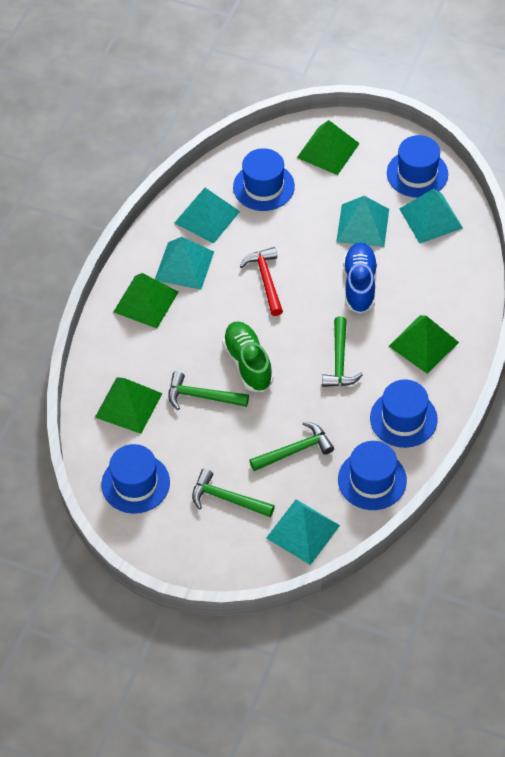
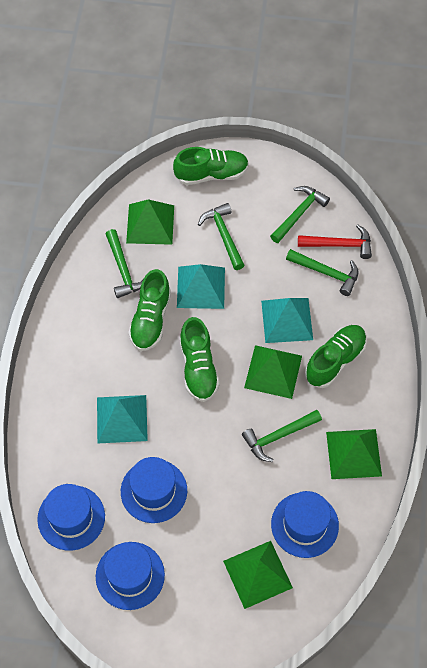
blue hat: [101,444,170,514] [233,148,295,211] [338,441,407,510] [370,379,438,448] [387,135,448,198] = 5 -> [37,484,105,551] [96,542,165,610] [121,457,187,523] [271,491,339,558] = 4
blue shoe: [343,242,377,314] = 1 -> none = 0
green hammer: [168,371,249,410] [192,469,275,517] [249,421,334,471] [322,316,363,387] = 4 -> [106,229,143,298] [198,203,245,270] [242,410,322,462] [270,186,330,243] [286,249,358,296] = 5
green shoe: [222,321,274,392] = 1 -> [128,269,171,351] [173,147,249,185] [180,317,219,402] [305,325,367,388] = 4
turquoise pyramid: [155,237,214,290] [175,188,240,244] [266,499,340,565] [336,196,389,247] [399,189,463,243] = 5 -> [97,395,148,444] [177,264,225,309] [261,298,313,343] = 3

